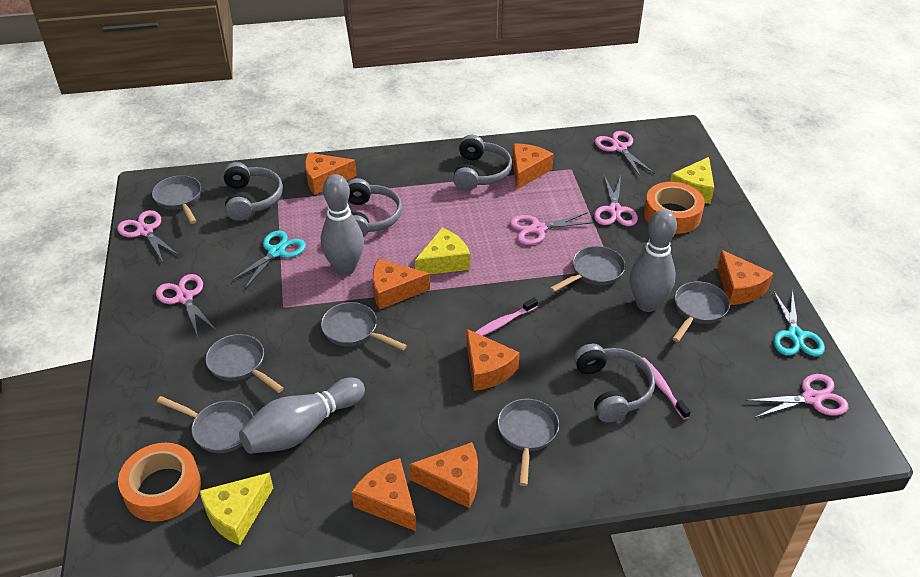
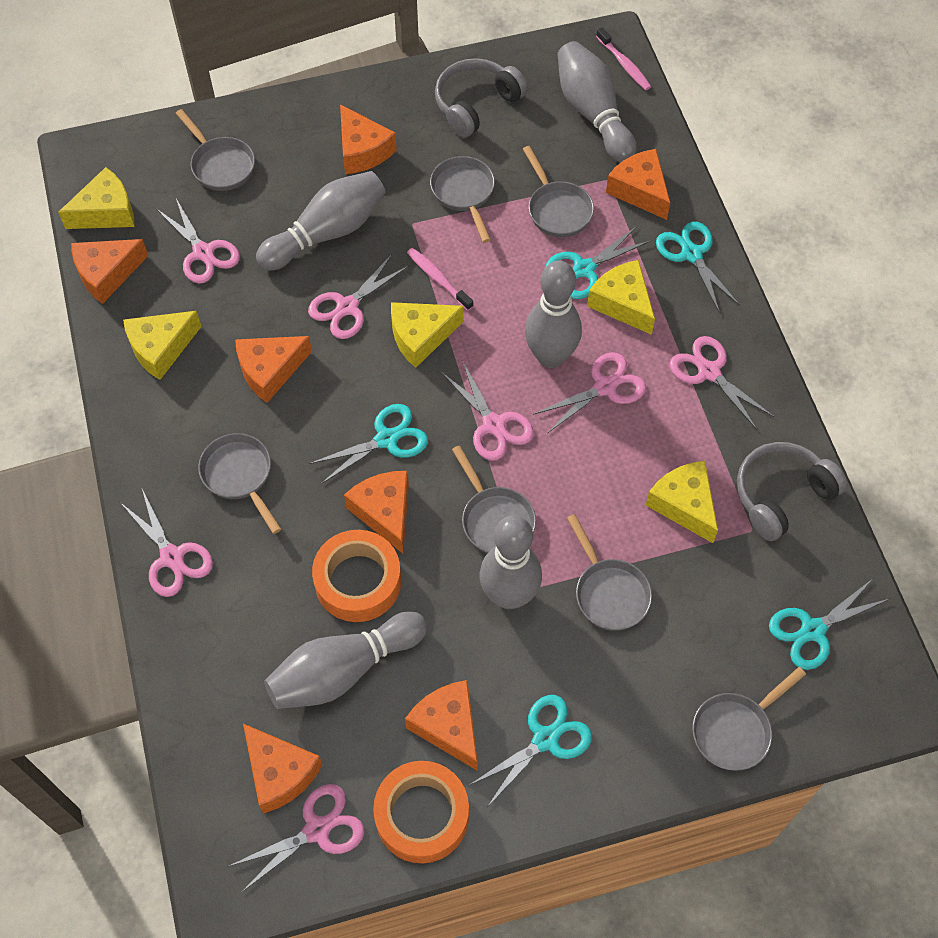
grey bowling pin: [239,377,365,454] [321,174,364,275] [630,209,677,312] = 3 -> [256,171,386,271] [264,611,427,709] [480,515,542,609] [525,261,582,368] [557,41,637,163] = 5
grey headphones: [223,162,283,221] [347,178,402,237] [453,135,512,191] [574,344,655,423] = 4 -> [435,58,528,137] [737,442,847,541] = 2
pink scissors: [117,210,180,262] [156,274,217,337] [510,212,594,245] [594,175,638,226] [595,131,655,177] [745,374,848,418] = 6 -> [120,489,213,597] [156,199,240,284] [229,784,365,892] [308,254,409,339] [441,361,534,461] [533,352,646,433] [669,336,774,430] = 7
turquoise scissors: [230,231,306,289] [773,289,825,356] = 2 -> [309,404,428,484] [468,695,592,806] [545,226,651,299] [656,222,740,314] [769,579,891,670] = 5
yellow cheese: [200,472,273,545] [415,228,470,274] [670,157,714,204] = 3 -> [58,167,134,229] [123,311,202,380] [391,302,464,368] [587,260,655,335] [646,461,718,543] = 5

